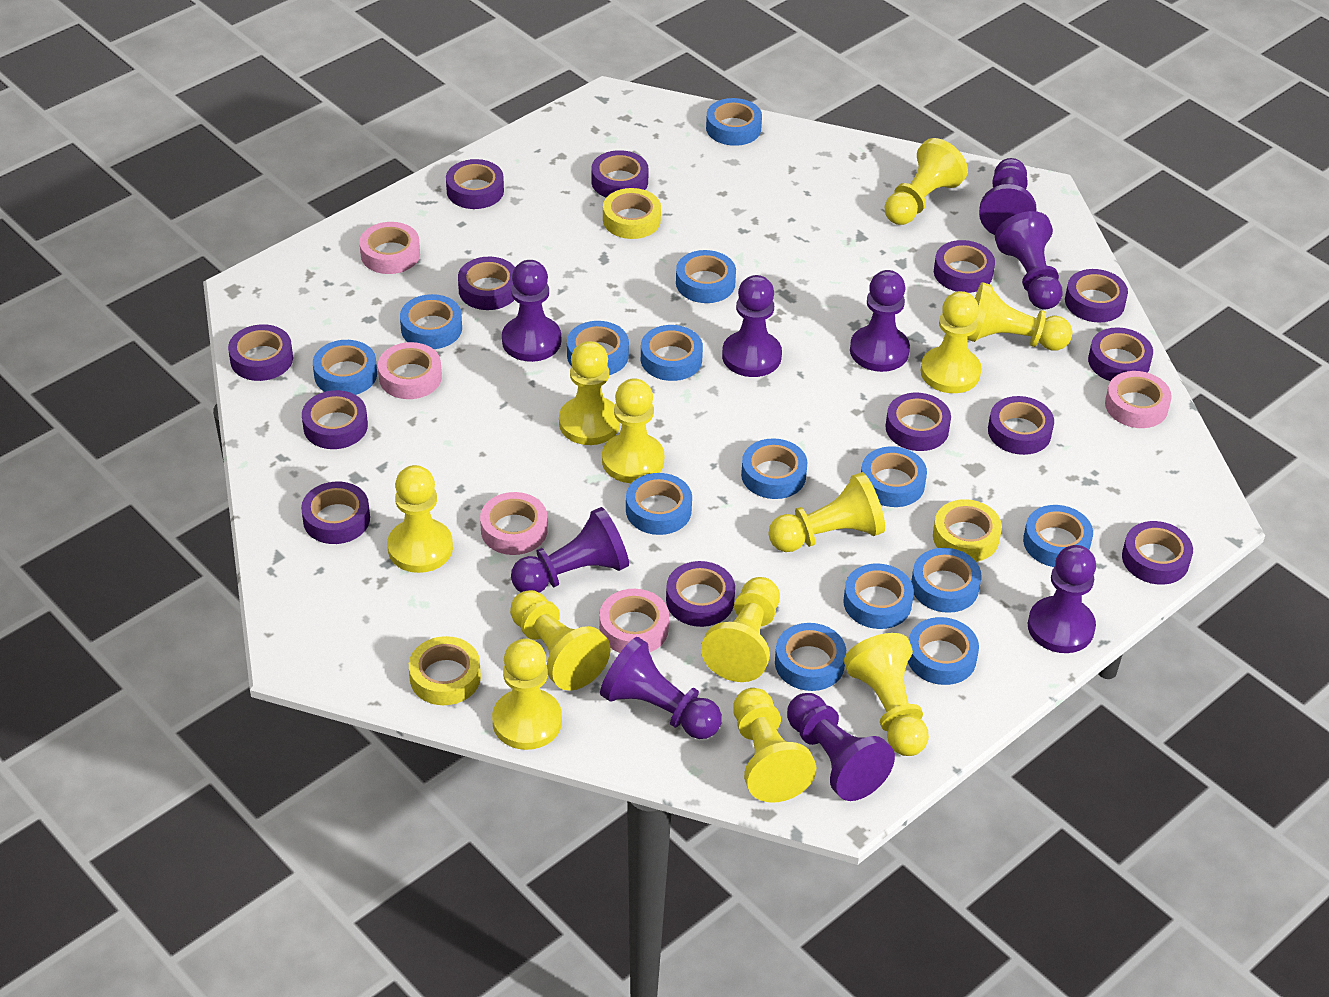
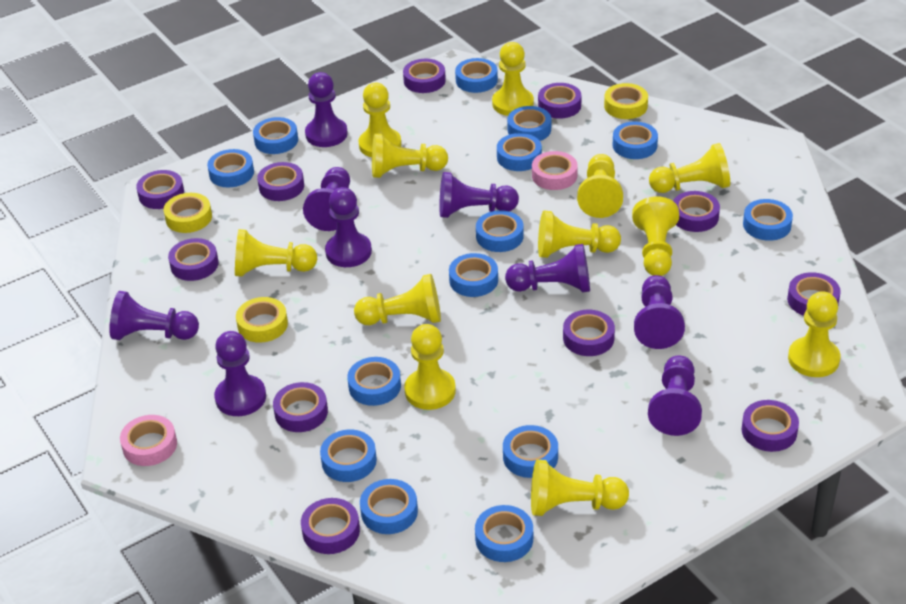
pink tape: [360,222,420,274] [378,342,442,399] [480,492,548,555] [599,589,669,653] [1105,371,1172,428] = 5 -> [120,415,177,466] [532,151,578,190] = 2
purple tape: [228,324,293,381] [301,482,370,544] [302,390,368,449] [446,159,504,209] [458,257,515,310] [591,150,649,197] [666,561,735,627] [885,393,951,451] [934,240,995,293] [988,396,1054,455] [1065,269,1128,323] [1088,328,1153,381] [1122,521,1193,585] = 13 -> [136,170,184,209] [168,238,219,281] [257,162,304,201] [273,382,328,432] [301,498,360,554] [403,59,446,93] [538,83,582,119] [563,310,615,356] [673,191,720,232] [741,400,799,452] [787,272,841,316] = 11

